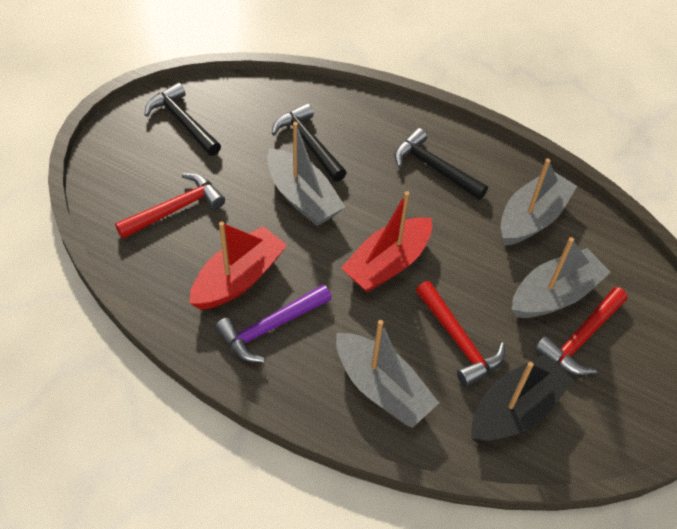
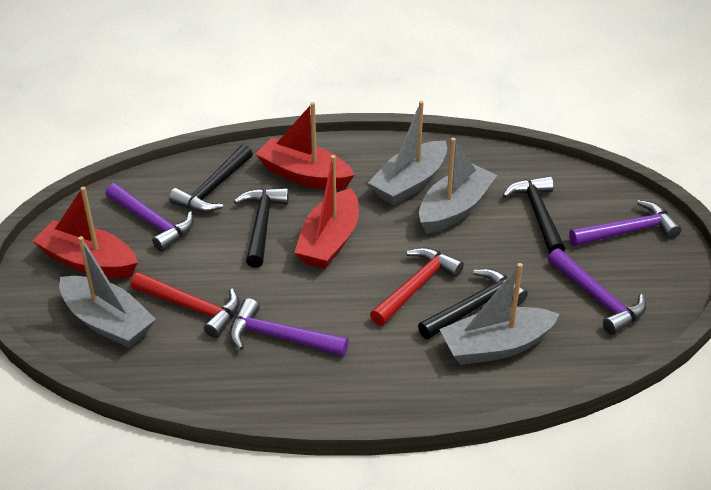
black boat: [472,354,574,442] = 1 -> none = 0
black hammer: [145,83,221,156] [272,103,347,182] [395,128,488,200] = 3 -> [169,145,253,213] [234,188,289,268] [418,269,528,339] [503,176,565,254] = 4
purple hammer: [215,285,332,362] = 1 -> [106,183,194,252] [230,298,349,356] [548,248,646,335] [569,200,682,246] = 4
red boat: [189,221,287,310] [341,191,432,292] = 2 -> [33,187,138,278] [256,102,354,190] [294,155,359,269] = 3
red hammer: [115,173,225,239] [416,281,505,387] [535,287,628,375] = 3 -> [131,272,240,338] [370,248,464,326] = 2

